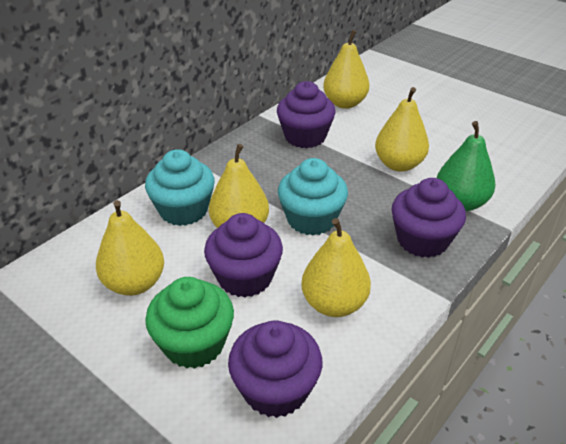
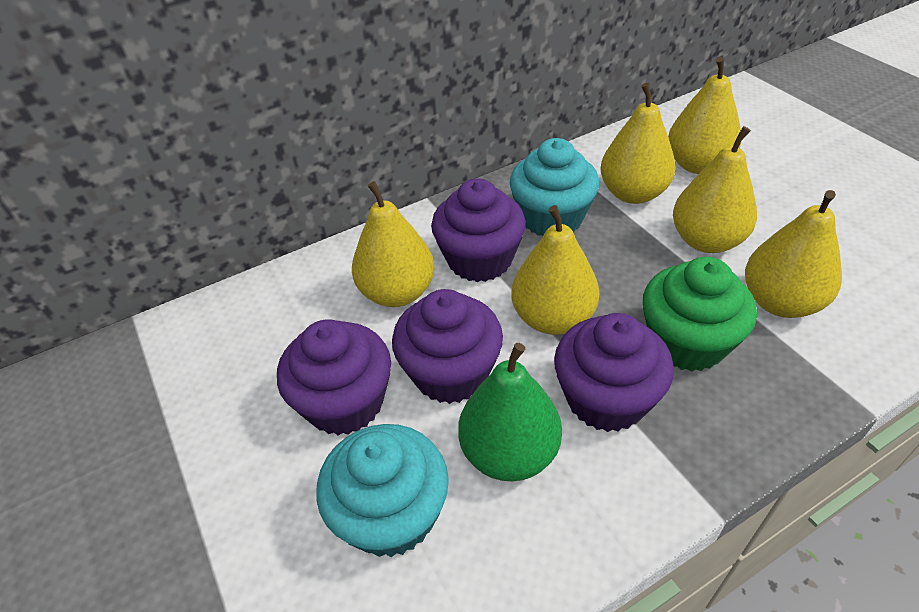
yellow pear: [96,200,164,296] [209,144,269,228] [301,218,371,317] [323,30,370,109] [375,87,429,172] = 5 -> [352,181,435,307] [511,205,599,335] [601,83,676,204] [668,57,742,174] [673,126,757,253] [745,190,842,318] = 6

